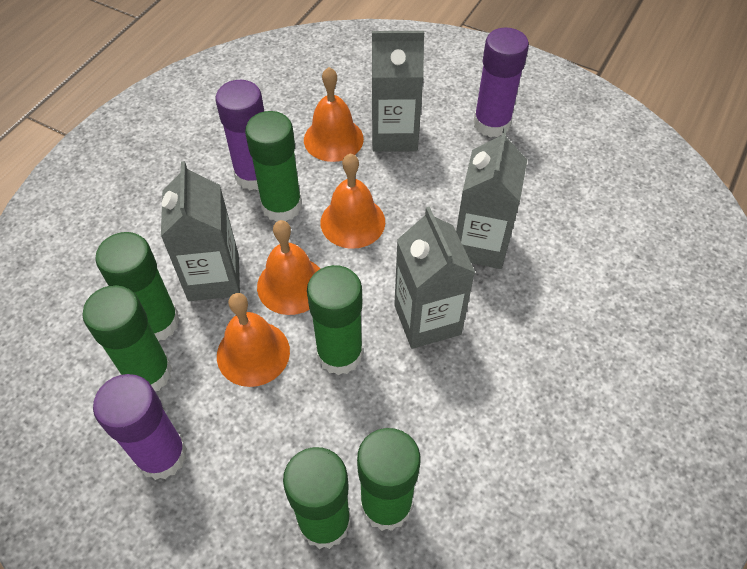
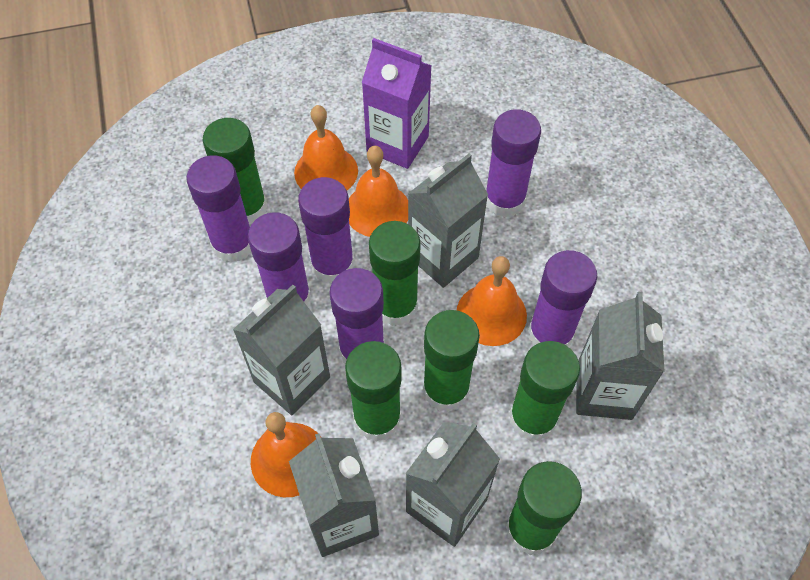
grey carton: [161,161,240,301] [372,31,424,152] [394,207,475,349] [456,128,527,269] = 4 -> [233,285,330,415] [289,433,379,557] [405,421,500,547] [408,153,488,288] [576,292,665,420] = 5
purple carton: none = 0 -> [362,38,432,169] = 1
purple glue stick: [93,374,187,480] [216,80,264,190] [473,27,529,137] = 3 -> [186,156,251,263] [248,212,311,307] [298,177,354,284] [329,268,385,364] [486,109,541,218] [528,250,597,346] = 6

